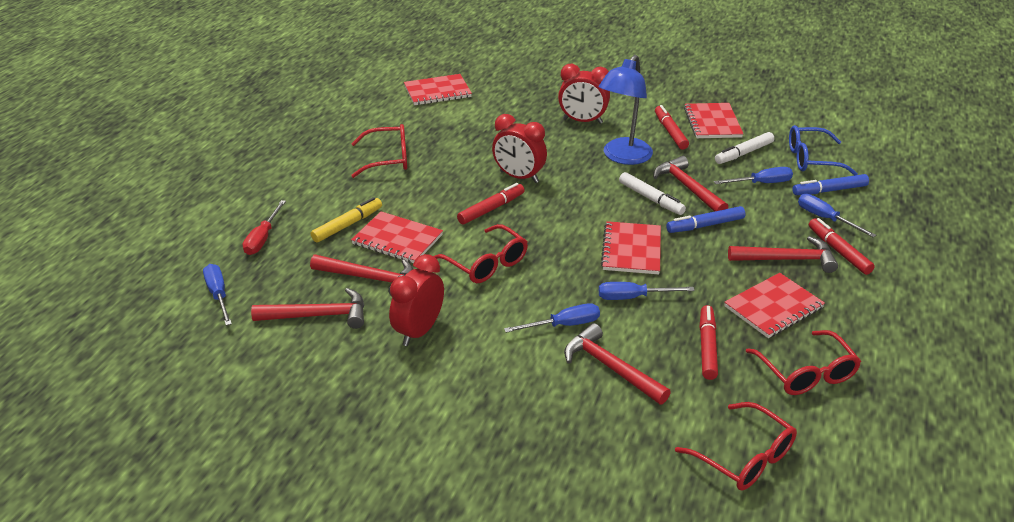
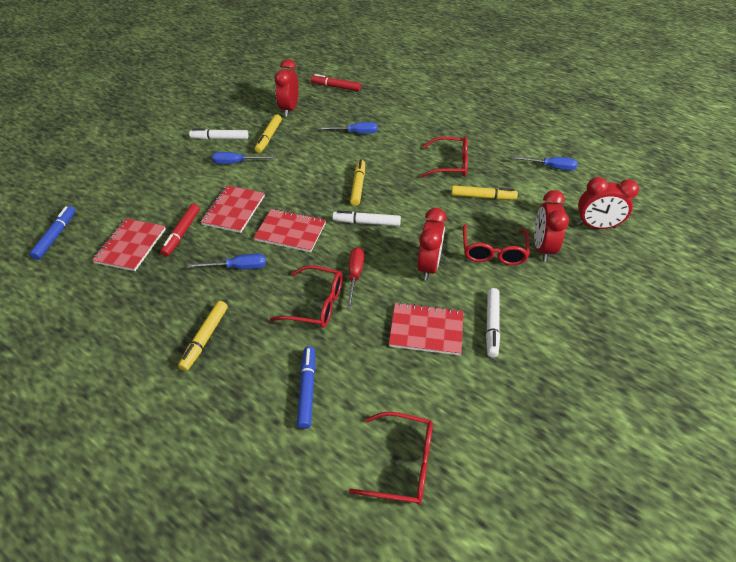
blue glasses: [789,125,858,175] = 1 -> none = 0
blue lamp: [599,55,653,165] = 1 -> none = 0
blue screwdriver: [203,264,232,326] [504,303,600,333] [599,282,695,300] [714,167,793,184] [798,194,876,238] = 5 -> [188,254,266,269] [212,152,276,164] [318,122,378,134] [512,156,578,170] = 4
red clock: [389,254,444,346] [492,114,547,183] [558,64,610,124] = 3 -> [275,59,299,117] [417,208,446,280] [534,190,569,262] [577,177,639,229] = 4
red hammer: [251,288,364,329] [310,255,413,295] [564,323,671,404] [653,156,728,212] [728,236,838,273] = 5 -> none = 0
red marker: [457,183,525,225] [655,105,689,150] [699,305,718,380] [809,218,875,275] = 4 -> [160,204,200,256] [311,74,361,91] = 2
red notebook: [351,211,443,263] [404,74,472,105] [601,221,661,274] [684,103,743,138] [724,273,825,338] = 5 -> [92,219,166,271] [200,185,265,233] [254,209,326,252] [389,302,463,355] = 4
white marker: [619,172,686,215] [715,132,774,164] = 2 -> [189,129,248,140] [333,210,401,226] [486,288,500,358] = 3
yellow marker: [311,197,382,243] = 1 -> [178,301,228,371] [255,114,282,153] [350,159,365,206] [451,185,518,200] = 4

